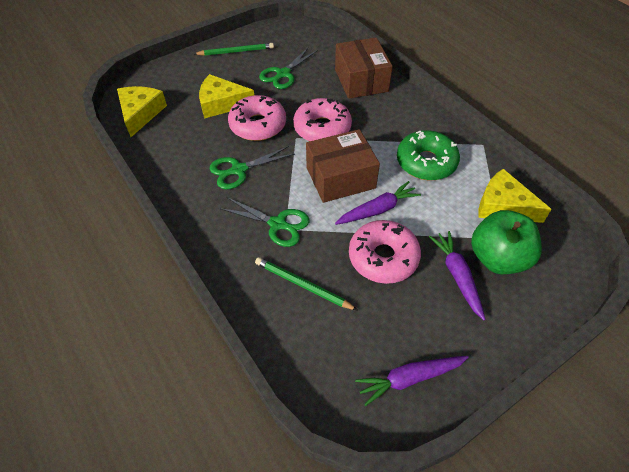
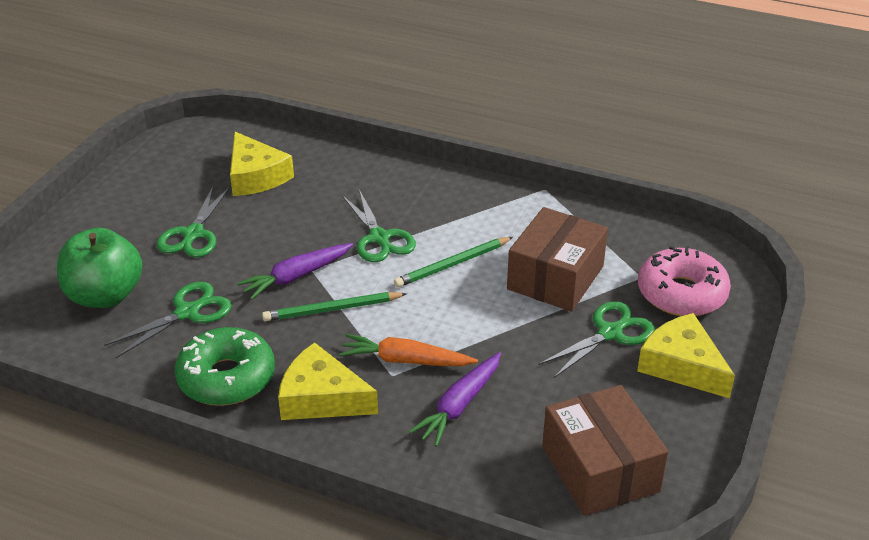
green scissors: [210,146,295,189] [219,197,309,247] [259,47,318,89] = 3 -> [104,282,232,358] [157,186,231,257] [342,190,416,262] [538,301,655,379] = 4
orange carrot: none = 0 -> [339,334,478,366] = 1
pink donut: [228,95,286,141] [293,98,352,142] [349,220,421,284] = 3 -> [638,246,731,316] = 1
purple carrot: [335,181,421,225] [355,356,469,406] [429,231,486,320] = 3 -> [237,243,353,300] [409,352,501,447] = 2

